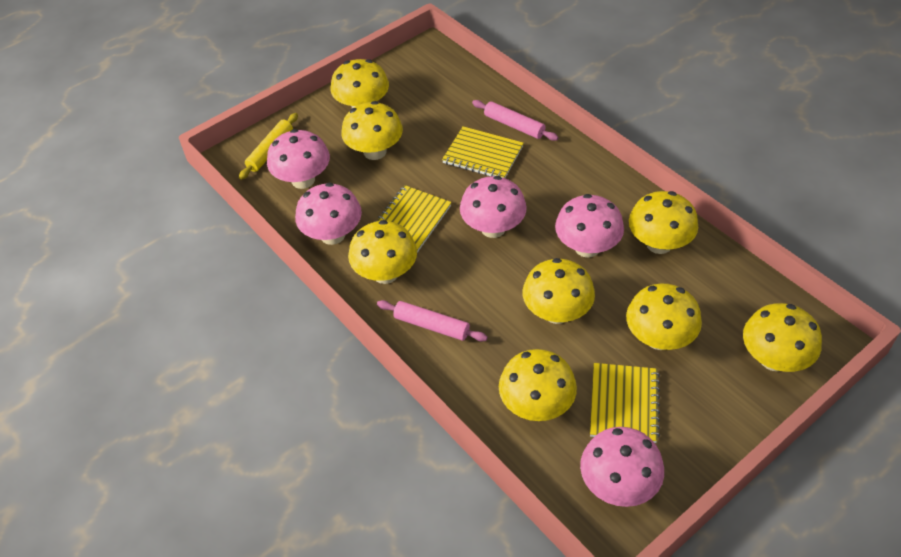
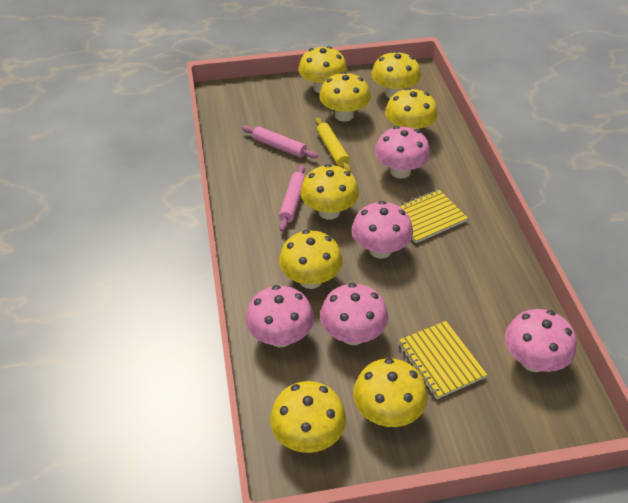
yellow notebook: [375,185,452,253] [442,126,523,178] [590,363,660,443] = 3 -> [397,189,468,243] [398,321,487,399] = 2

